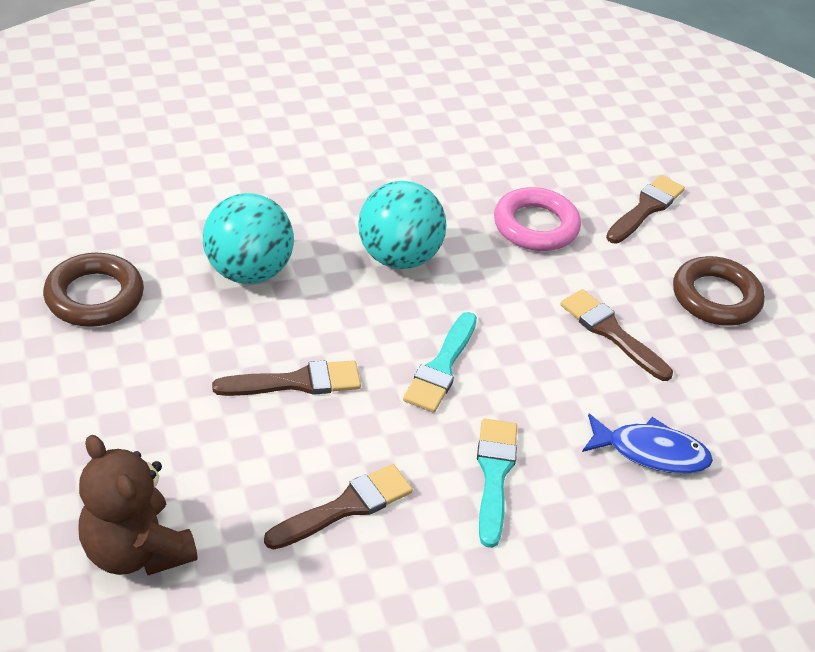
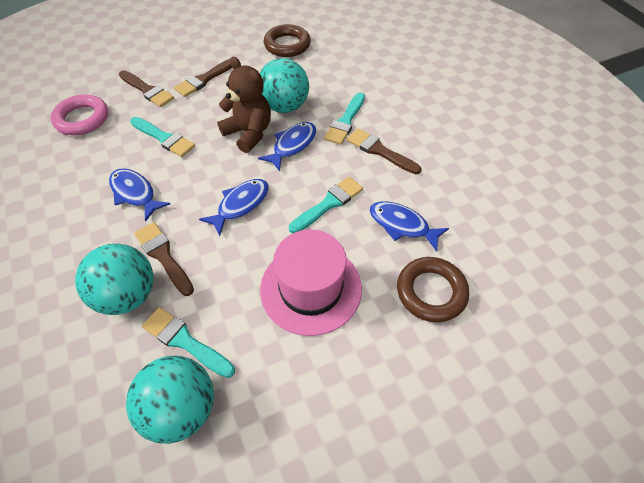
blue fish: [582,414,713,474] = 1 -> [109,169,170,222] [199,179,269,236] [258,122,316,171] [369,201,449,251] = 4
pink hat: none = 0 -> [260,230,362,336] = 1
turquoise ball: [203,193,294,284] [358,181,447,269] = 2 -> [75,244,154,315] [126,355,214,444] [260,58,309,113] = 3
turquoise brush: [403,312,477,413] [477,419,517,548] = 2 -> [130,117,195,157] [142,307,235,378] [289,177,363,233] [324,92,365,145] = 4

